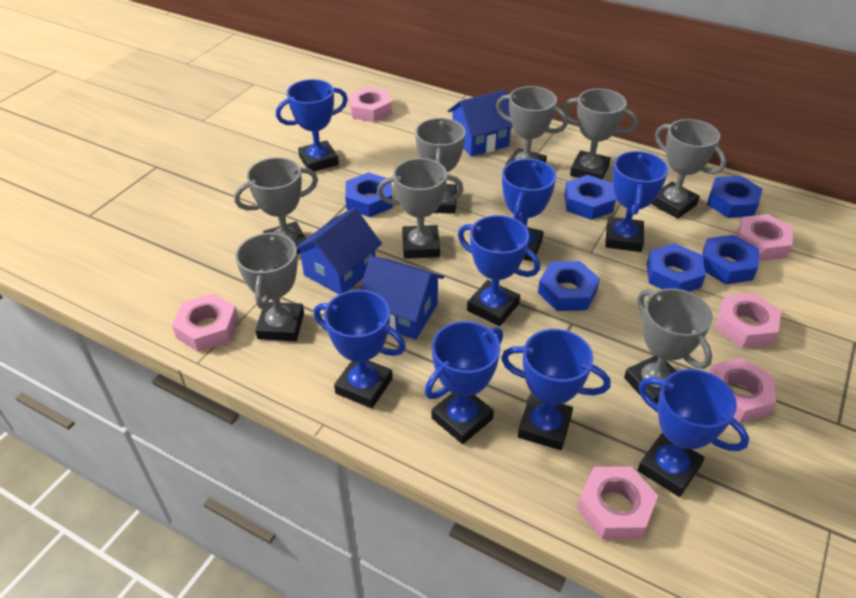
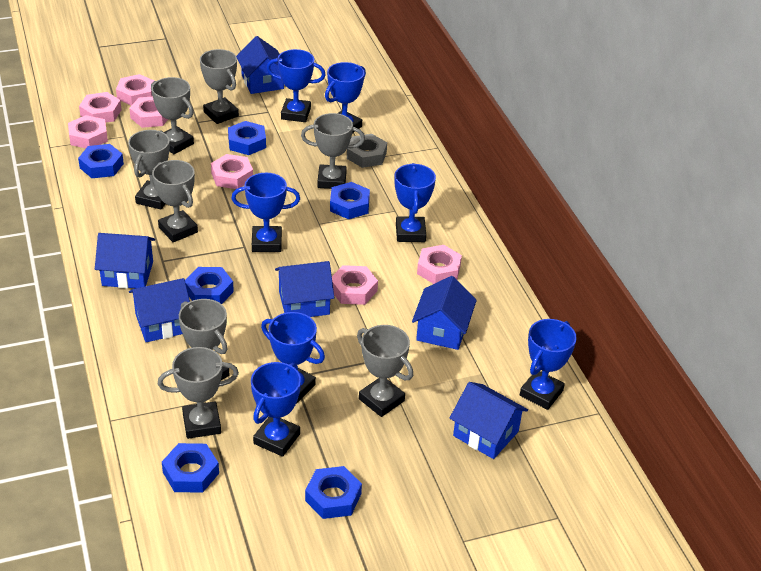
blue house: [296,207,382,294] [360,256,444,340] [448,90,513,157] = 3 -> [95,233,155,289] [129,278,190,342] [236,36,284,94] [275,261,335,317] [412,276,477,350] [450,382,528,459] = 6
blue trophy: [276,79,348,172] [314,290,406,408] [425,321,503,444] [458,215,540,326] [501,329,611,450] [502,159,556,262] [605,151,669,252] [638,369,749,497] = 8 -> [231,173,300,252] [251,362,301,457] [261,312,325,404] [266,49,326,122] [325,62,366,133] [394,163,436,242] [520,319,577,410] = 7
grey nut: none = 0 -> [347,134,387,168] = 1
pink nut: [172,293,239,352] [349,87,392,122] [576,466,658,540] [709,358,776,423] [716,293,781,348] [737,214,793,261] = 6 -> [68,115,108,148] [79,92,122,123] [116,74,154,106] [129,96,168,128] [211,154,253,189] [332,265,378,305] [417,245,462,284] = 7

